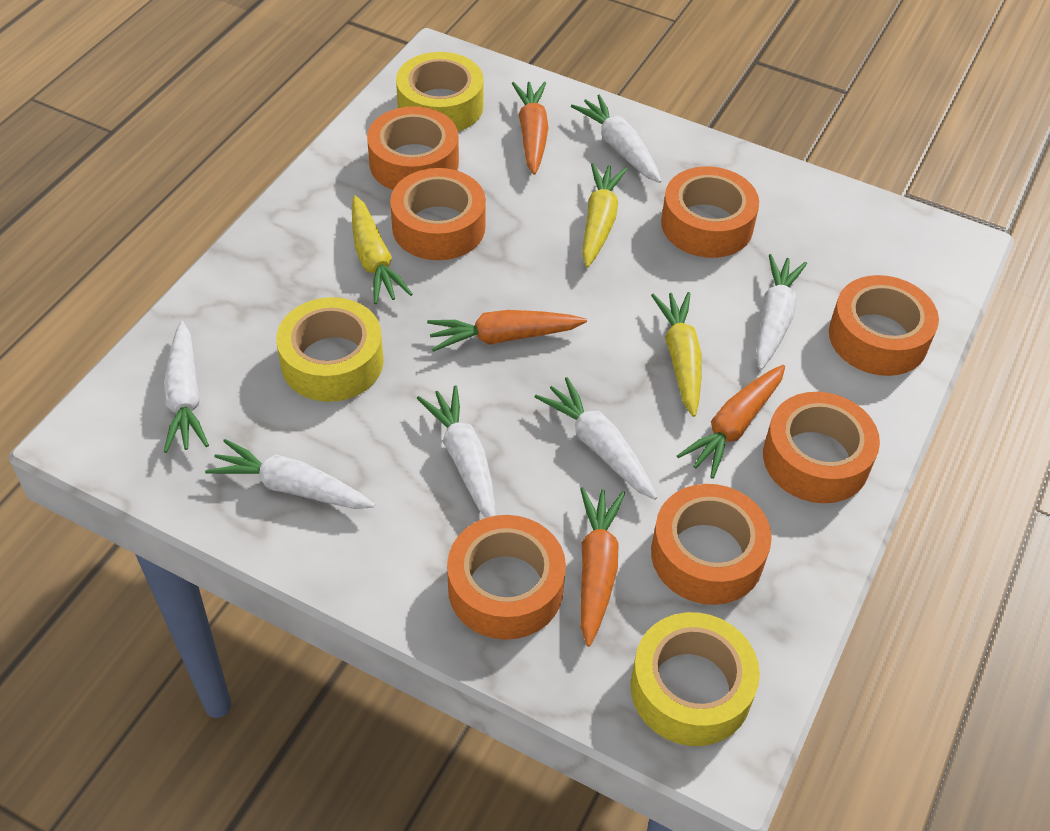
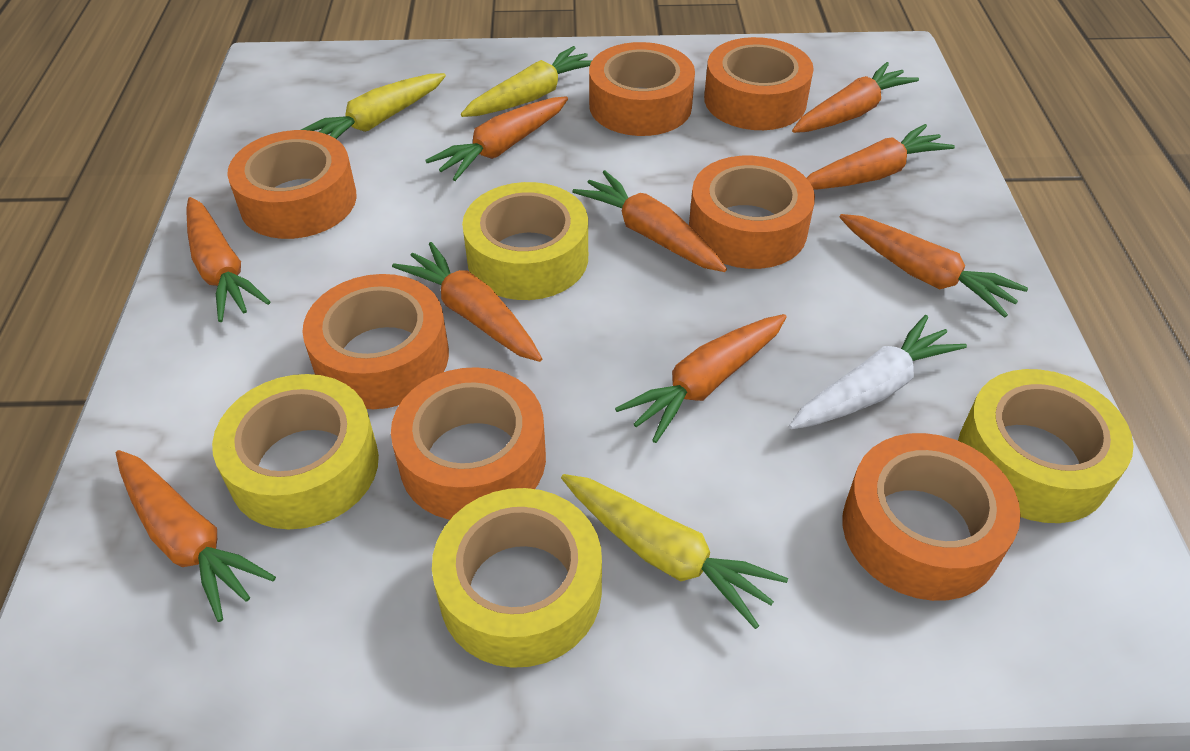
orange carrot: [427,310,587,352] [512,82,548,175] [580,487,625,647] [677,365,785,479] = 4 -> [116,450,276,622] [187,197,270,322] [392,242,542,362] [425,96,568,181] [572,170,727,272] [615,314,787,443] [792,62,919,133] [807,124,955,190] [839,214,1028,318] = 9
white carrot: [164,321,209,453] [205,439,375,509] [417,385,496,518] [535,377,657,500] [571,95,662,183] [756,254,807,370] = 6 -> [789,315,967,429] = 1
yellow tape: [276,297,384,402] [396,52,484,132] [631,612,760,746] = 3 -> [212,374,379,529] [432,488,602,668] [462,182,588,300] [958,369,1134,523] = 4

